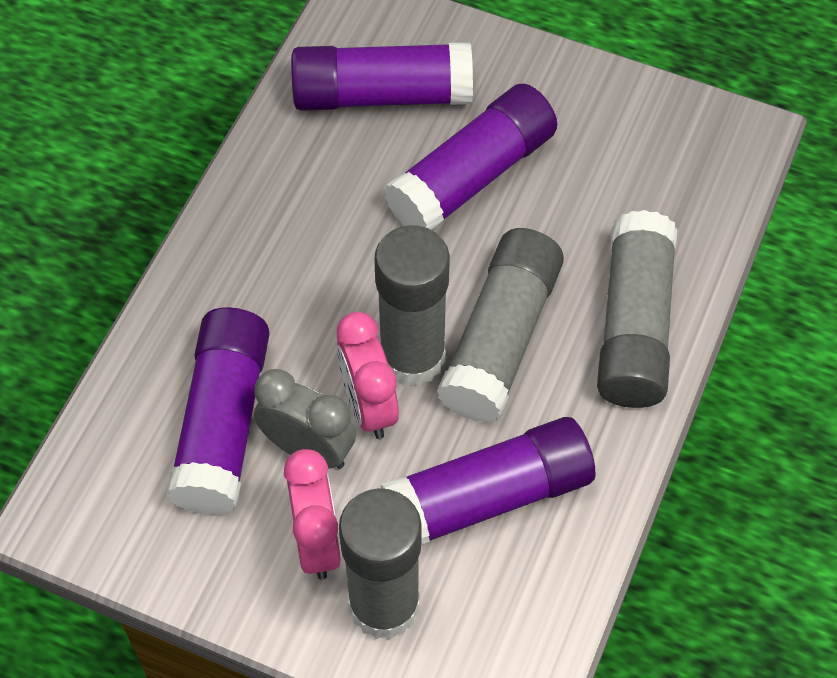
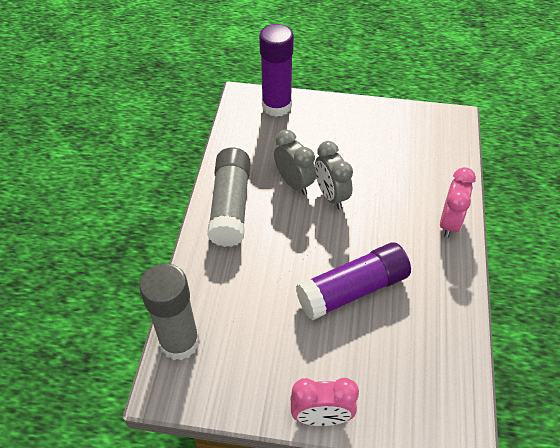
grey clock: [254,369,356,469] = 1 -> [274,130,316,195] [315,141,353,209] = 2
grey glue stick: [339,488,422,639] [374,225,450,386] [437,228,564,423] [597,210,677,408] = 4 -> [139,263,200,360] [207,148,250,247] = 2
purple glue stick: [166,307,270,515] [291,42,473,111] [380,417,595,545] [384,84,557,230] = 4 -> [259,24,294,117] [296,242,411,320] = 2

